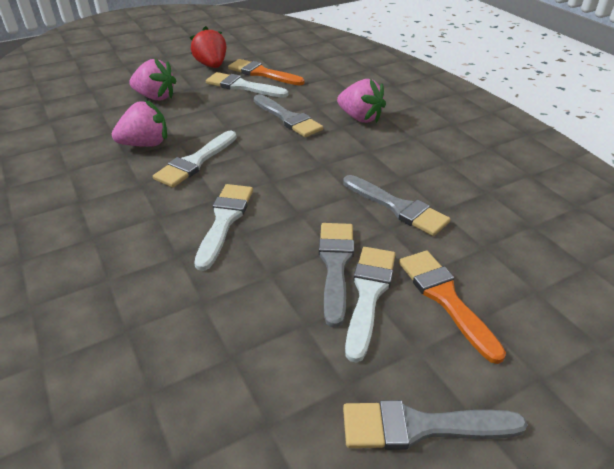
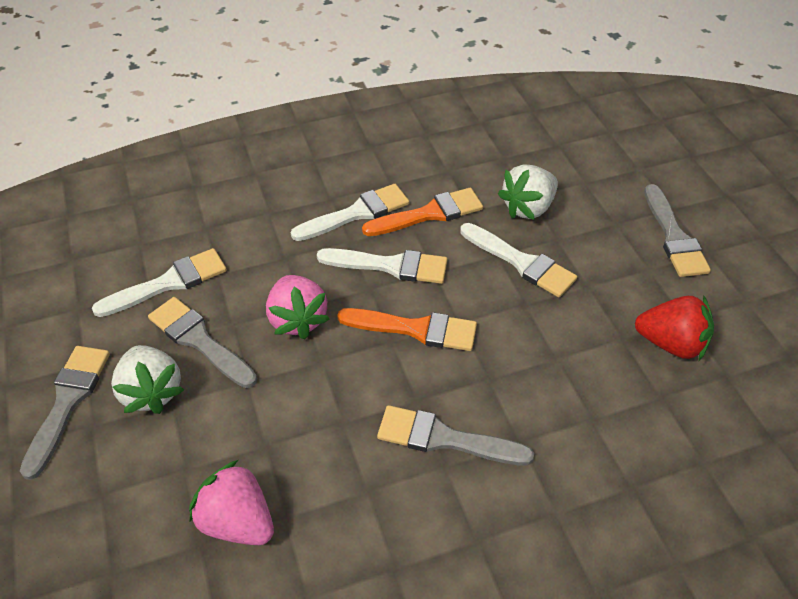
pink strawberry: [112,100,167,147] [129,58,176,100] [337,79,386,123] = 3 -> [189,460,274,545] [266,275,330,340] = 2
white strawberry: none = 0 -> [111,345,184,414] [498,164,558,220] = 2

